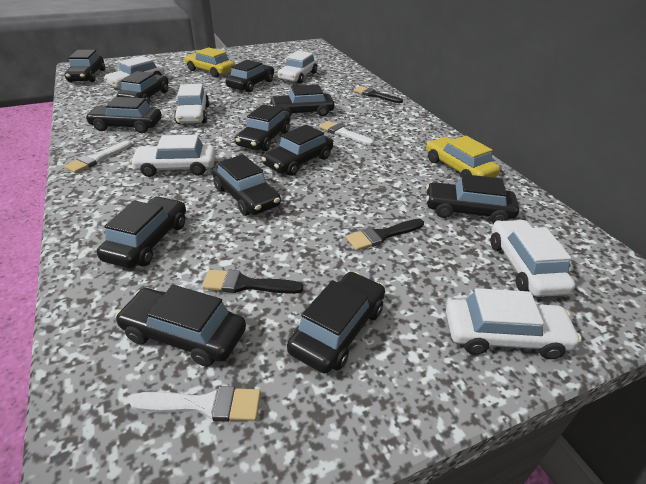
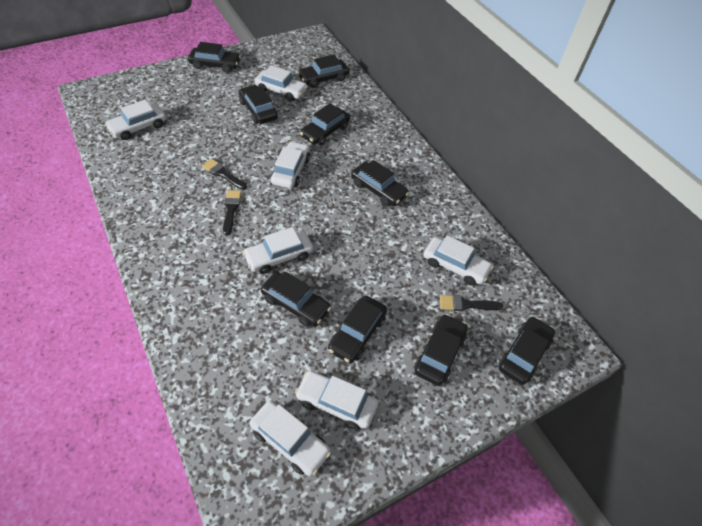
black car: [65,50,105,82] [85,97,162,133] [97,196,186,268] [115,285,246,367] [117,71,169,104] [212,154,281,216] [226,60,274,92] [235,104,290,151] [261,125,333,176] [269,85,334,117] [287,272,385,374] [426,174,519,223] = 12 -> [188,42,241,73] [239,85,278,124] [260,271,331,327] [297,54,349,88] [300,104,350,145] [328,296,387,364] [351,160,409,207] [415,314,468,386] [499,316,555,385] = 9
white brush: [64,141,131,173] [129,386,261,422] [319,121,374,145] = 3 -> none = 0
white car: [104,56,165,88] [130,135,216,177] [174,84,210,124] [278,51,318,84] [446,288,582,359] [491,219,575,297] = 6 -> [104,100,166,140] [243,227,313,274] [249,400,331,476] [255,65,308,101] [271,141,310,188] [295,370,379,430] [424,235,493,285] = 7
yellow car: [184,47,235,78] [426,136,500,178] = 2 -> none = 0

